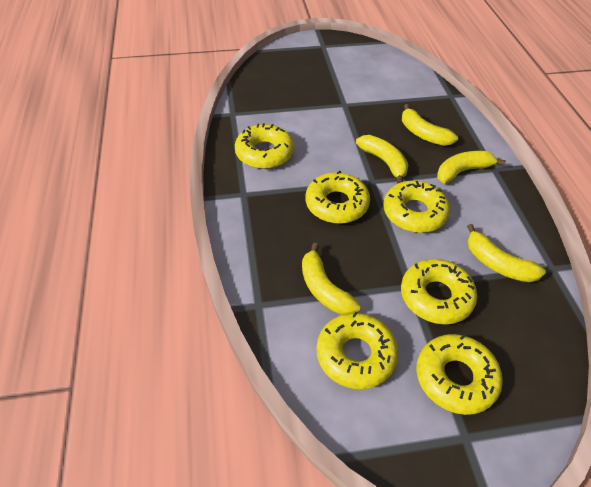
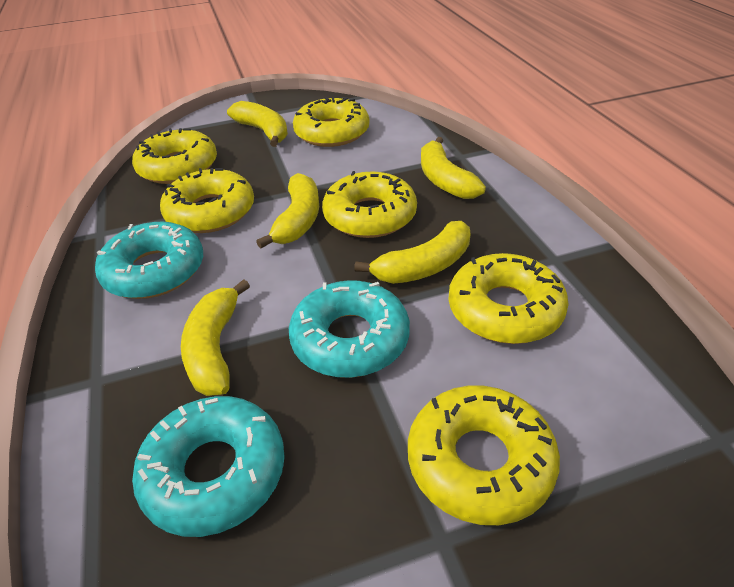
turquoise donut: none = 0 -> [95,222,203,299] [132,396,285,537] [289,280,410,378] = 3

